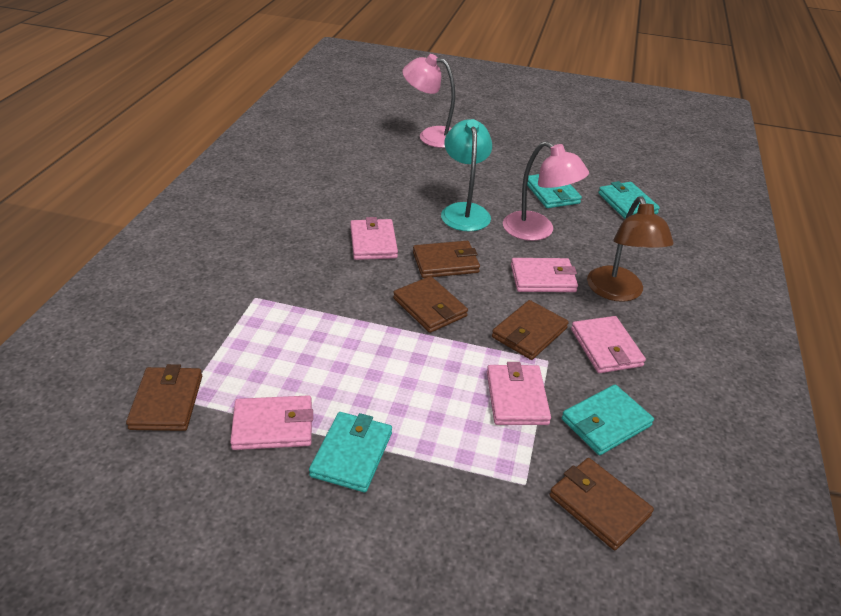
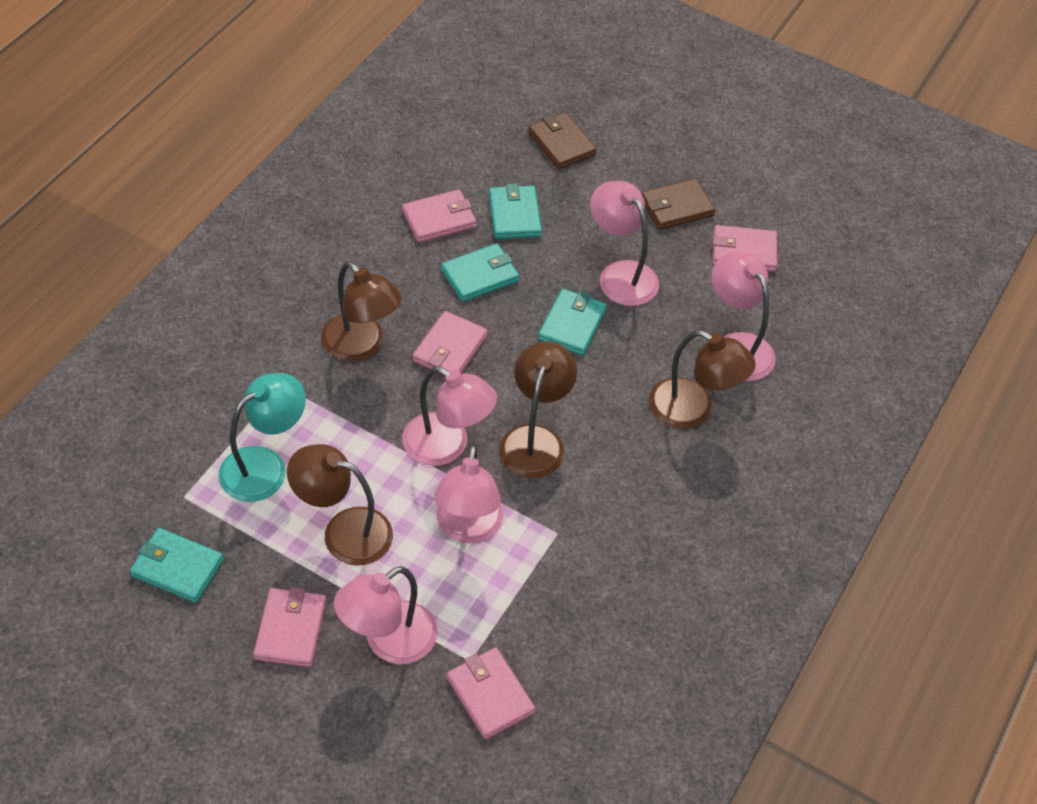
brown lamp: [587,196,674,302] = 1 -> [287,444,393,566] [321,261,402,362] [499,341,577,478] [649,330,756,429] = 4
brown wallet: [126,364,202,431] [393,276,468,333] [413,241,480,278] [492,300,569,360] [549,458,654,550] = 5 -> [528,112,597,169] [641,179,715,230] = 2
pink lamp: [402,54,455,148] [503,141,589,241] = 2 -> [334,566,438,664] [402,366,497,466] [434,444,504,543] [590,181,659,306] [712,252,776,381] = 5

